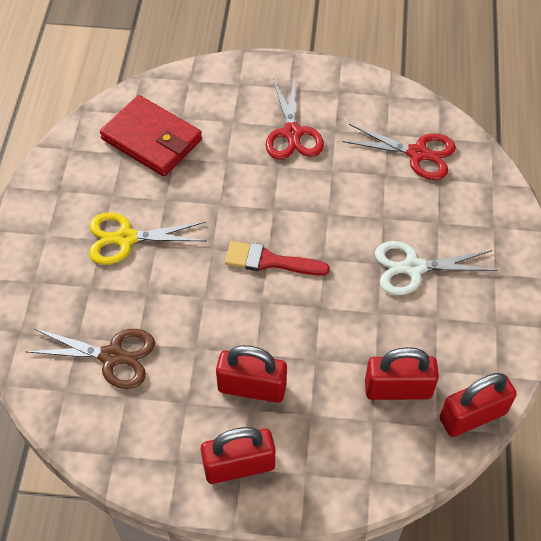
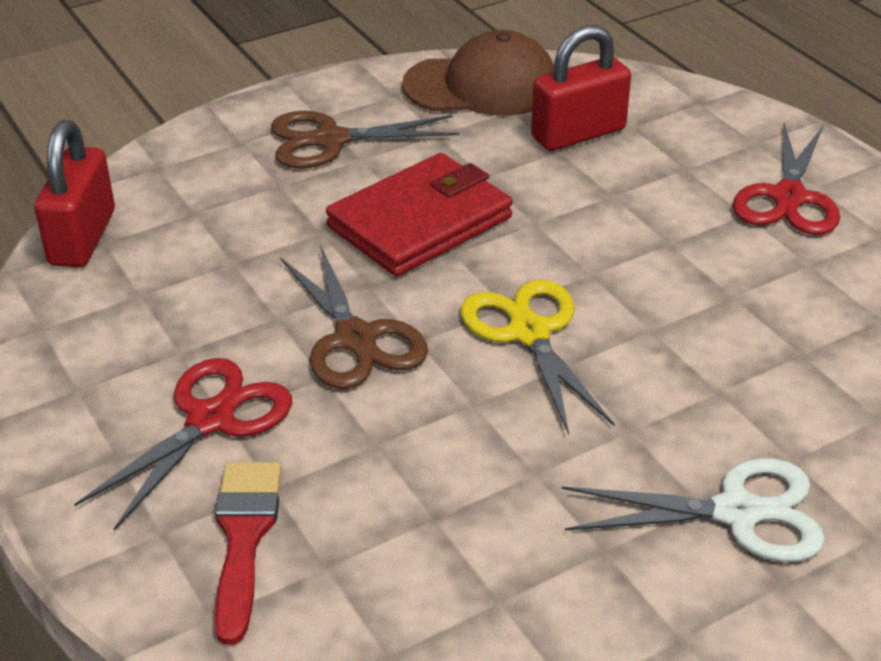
brown cap: none = 0 -> [402,30,554,116] = 1
brown scissors: [25,328,155,389] = 1 -> [271,111,459,169] [280,244,428,389] = 2
red padlock: [201,427,275,484] [216,345,287,403] [365,347,439,400] [439,373,517,437] = 4 -> [34,120,115,267] [531,25,631,151] = 2

